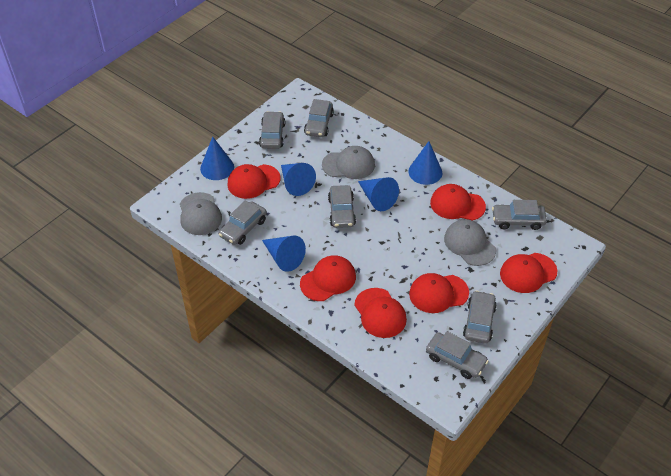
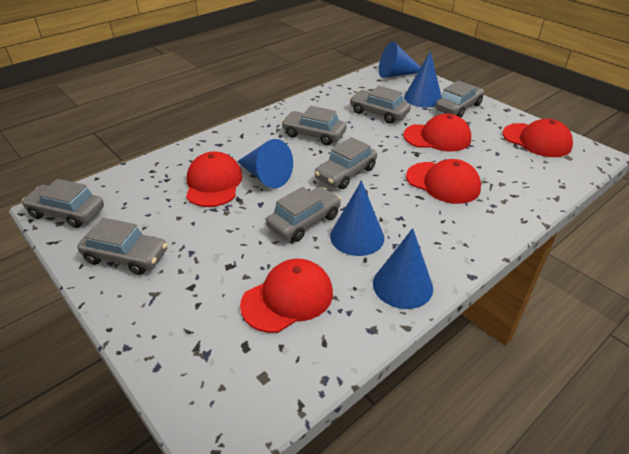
grey cap: [180,192,222,235] [322,146,375,179] [444,219,496,266] = 3 -> none = 0
red cap: [228,164,280,199] [300,255,356,301] [354,288,407,338] [409,273,469,313] [430,184,486,221] [500,253,557,293] = 6 -> [186,151,243,207] [240,259,333,333] [403,114,471,151] [406,159,481,204] [503,119,573,157] = 5

